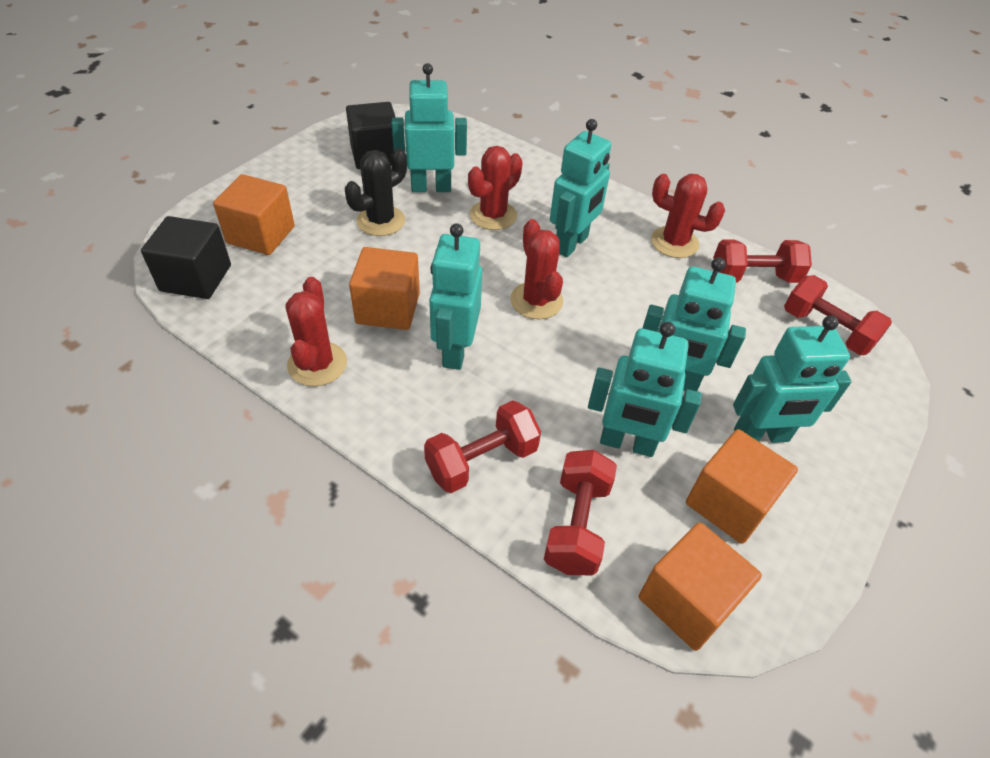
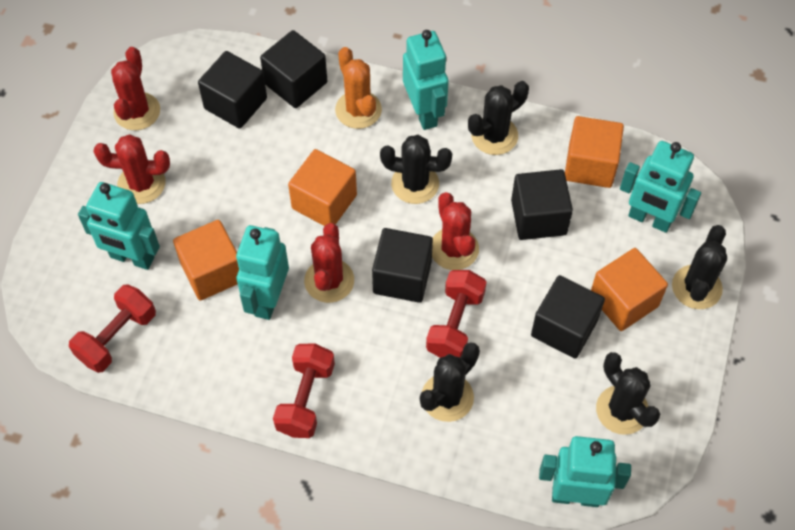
black cactus: [345,148,407,236] = 1 -> [380,135,452,204] [420,342,480,422] [468,81,529,155] [596,352,660,435] [672,225,727,309] = 5
black cube: [141,216,231,299] [346,102,395,169] = 2 -> [198,51,267,129] [260,30,327,108] [372,228,433,303] [511,169,573,240] [531,275,605,359] = 5
orange cactus: none = 0 -> [335,47,382,129] = 1
red dumbbell: [424,401,541,493] [544,450,617,575] [713,239,812,283] [784,275,892,355] = 4 -> [69,284,156,373] [273,343,335,438] [426,270,486,358] = 3
turquoise robot: [392,63,467,192] [429,223,482,370] [550,119,611,257] [588,322,702,457] [642,257,746,391] [733,315,852,443] = 6 -> [78,182,160,270] [236,225,289,320] [403,30,449,130] [539,436,631,507] [620,141,701,233] = 5

